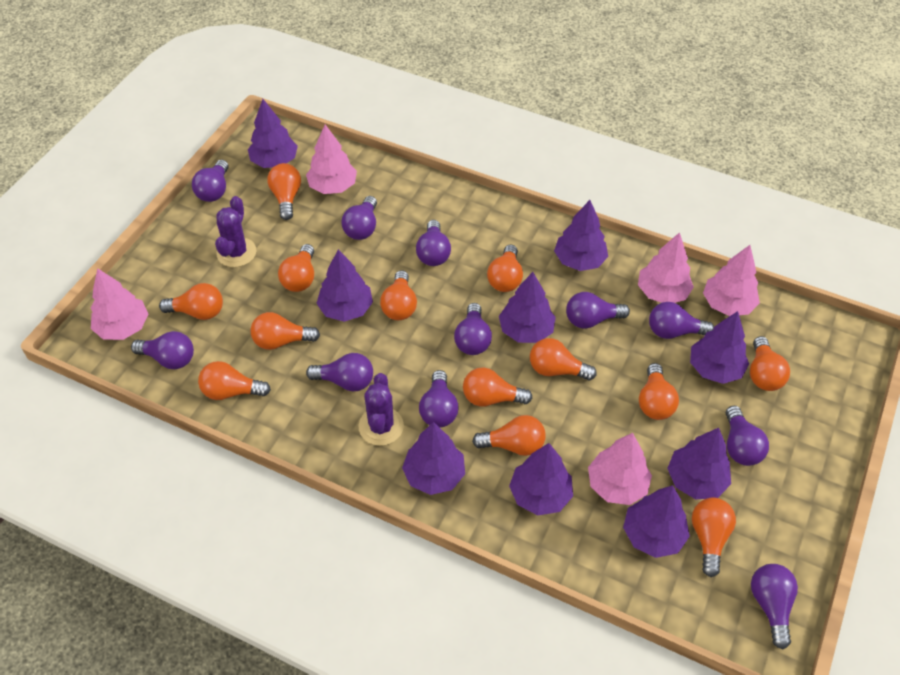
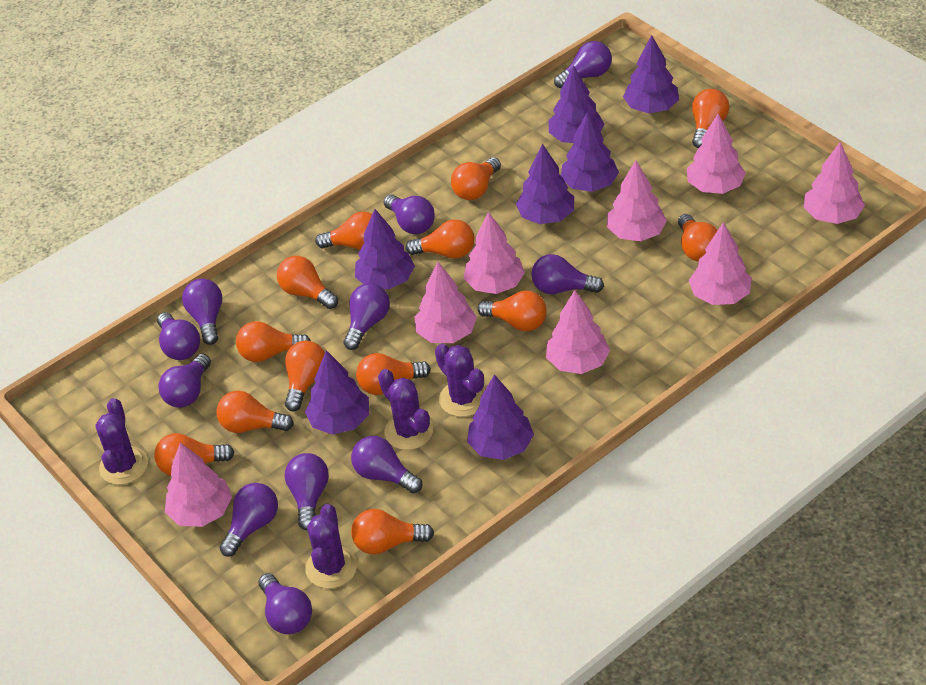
pink tree: [91,268,148,340] [306,125,357,194] [588,433,652,505] [638,232,694,303] [703,245,760,316] = 5 -> [165,443,232,527] [415,262,477,343] [464,212,525,294] [546,290,610,374] [607,160,667,241] [687,114,746,194] [689,222,752,305] [804,142,865,224] = 8
purple cactus: [215,196,256,267] [359,373,404,446] = 2 -> [95,398,148,485] [305,504,357,589] [378,369,433,450] [435,343,485,417] = 4
purple tree: [248,99,298,168] [316,249,373,322] [402,422,465,495] [499,272,556,343] [509,443,573,515] [554,200,608,271] [623,485,690,558] [667,428,731,499] [690,311,749,384] = 9 -> [305,350,369,435] [355,209,415,290] [467,374,534,460] [516,144,574,224] [549,65,605,143] [561,112,619,192] [623,35,679,113] = 7

